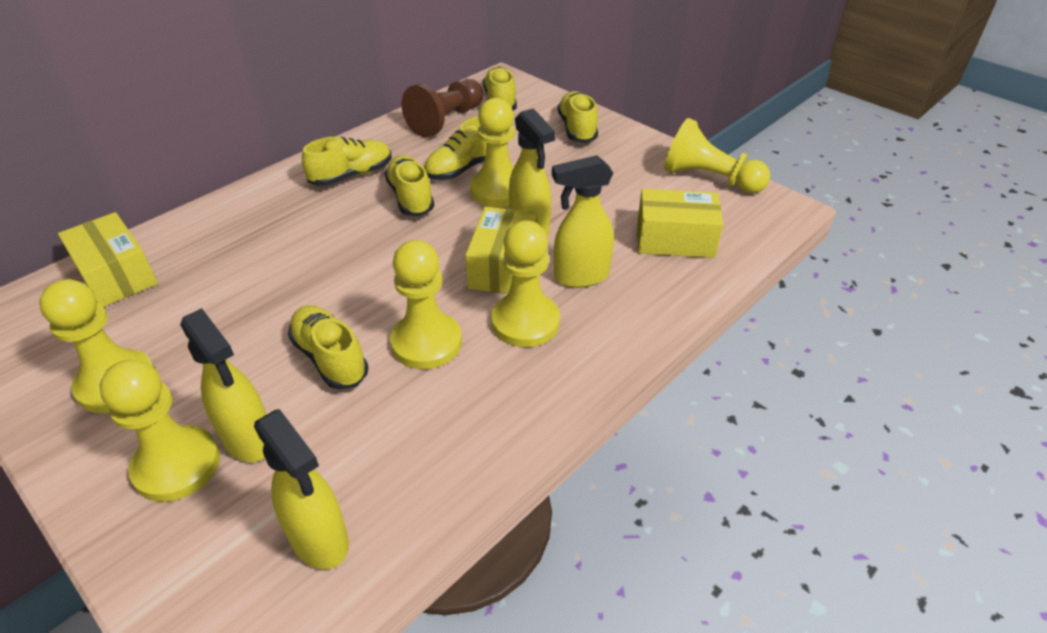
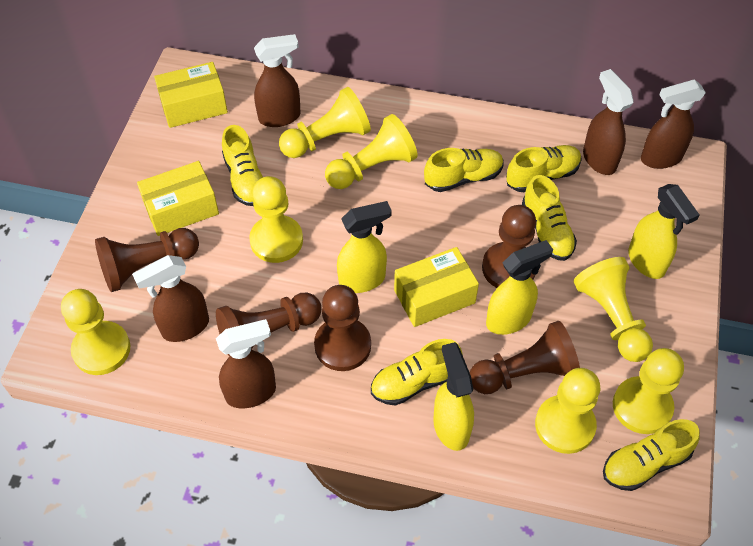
brown pawn: [402,79,483,137] = 1 -> [95,228,199,292] [216,293,322,356] [314,285,371,371] [470,321,580,394] [482,205,536,288] = 5
brown spray bottle: none = 0 -> [132,255,209,342] [216,319,276,409] [254,34,301,127] [583,69,634,175] [641,80,706,169] = 5
yellow pawn: [39,279,156,413] [100,360,220,502] [390,240,462,369] [470,98,515,208] [491,221,560,347] [664,118,770,194] = 6 -> [61,289,131,375] [249,176,303,263] [279,87,371,158] [325,114,418,189] [535,368,600,454] [574,257,653,362] [613,348,684,434] = 7

